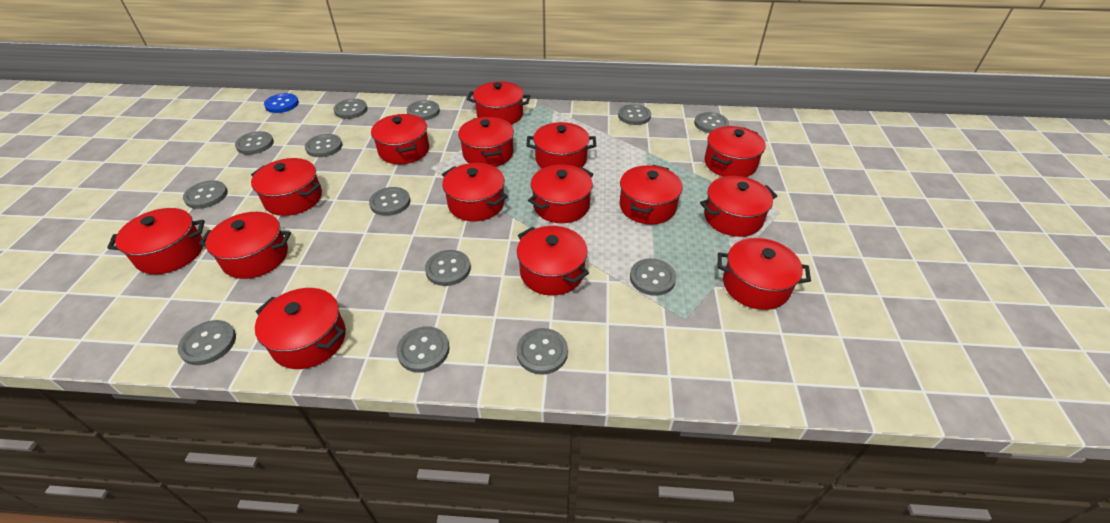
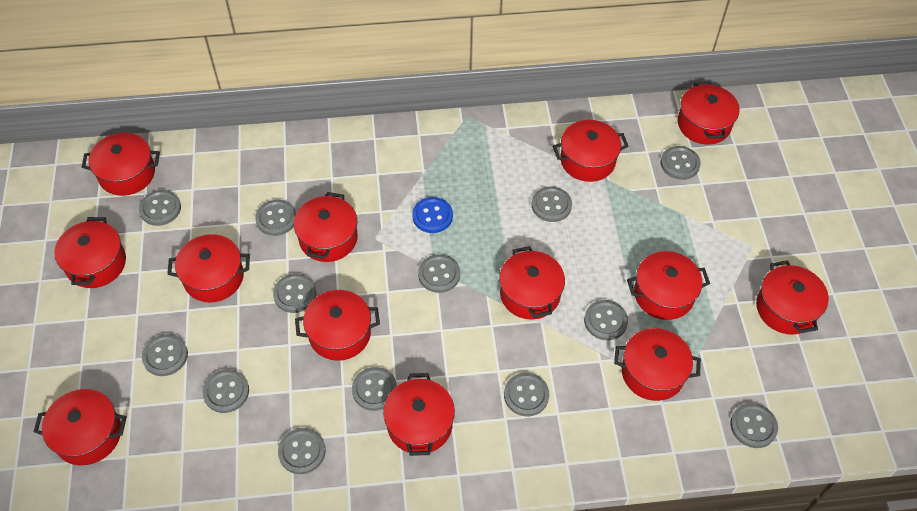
red pot: [107,208,205,274] [199,212,291,279] [251,158,322,216] [255,288,346,369] [371,114,429,164] [442,163,508,221] [458,117,514,167] [467,81,530,125] [517,226,589,296] [526,122,596,169] [528,164,594,223] [620,165,683,224] [700,176,777,237] [705,126,766,177] [718,238,811,310] = 15 -> [33,389,127,465] [54,217,126,288] [81,133,160,196] [167,234,250,302] [294,192,358,262] [295,290,380,361] [383,373,455,456] [499,246,565,320] [553,120,628,182] [614,328,701,401] [627,251,710,320] [678,82,739,145] [756,260,829,335] = 13

